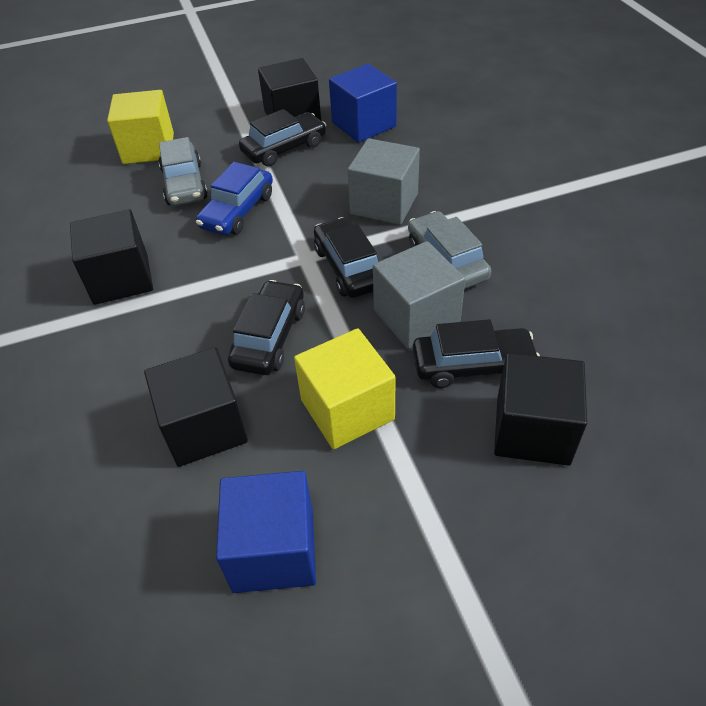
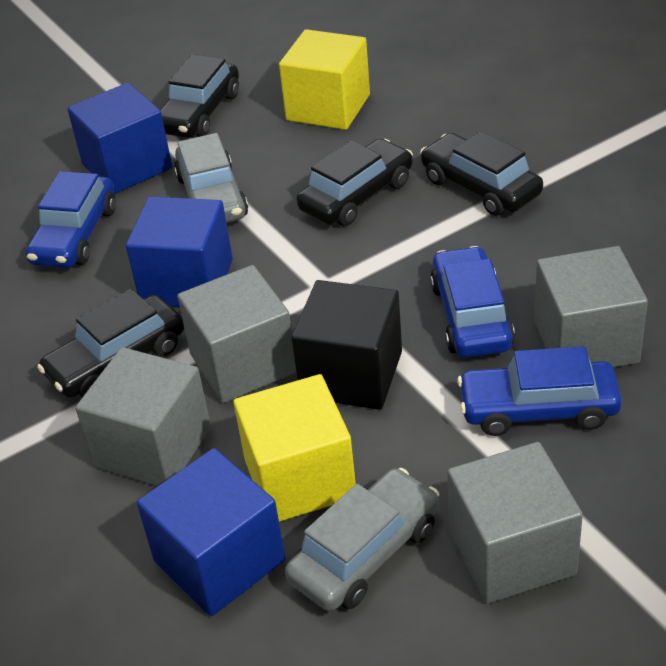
black cube: [70,209,153,305] [144,347,248,467] [258,58,321,120] [494,353,587,466] = 4 -> [292,280,402,410] = 1
blue car: [196,162,273,235] = 1 -> [26,171,116,268] [430,246,515,357] [457,346,622,436] = 3
blue cube: [216,471,316,593] [329,64,397,143] = 2 -> [67,83,172,194] [126,196,233,307] [137,448,285,616] = 3
grey cube: [348,138,420,225] [373,241,465,349] = 2 -> [75,347,211,486] [177,265,296,403] [447,442,583,604] [534,246,648,367] = 4

